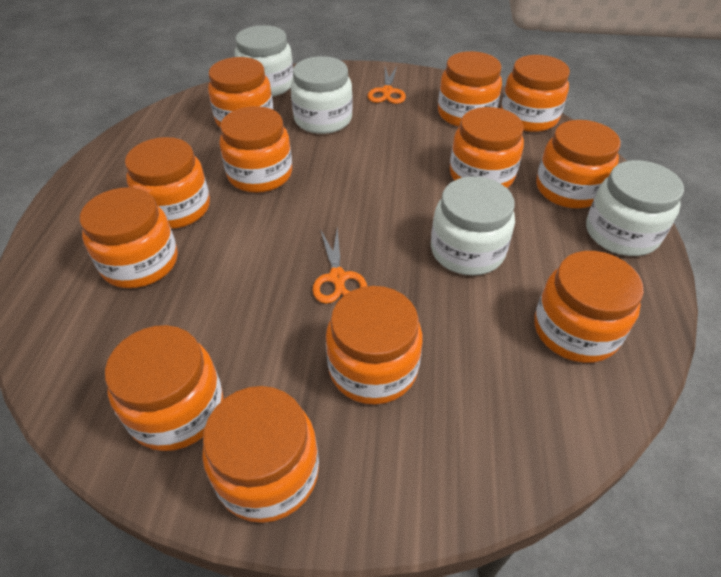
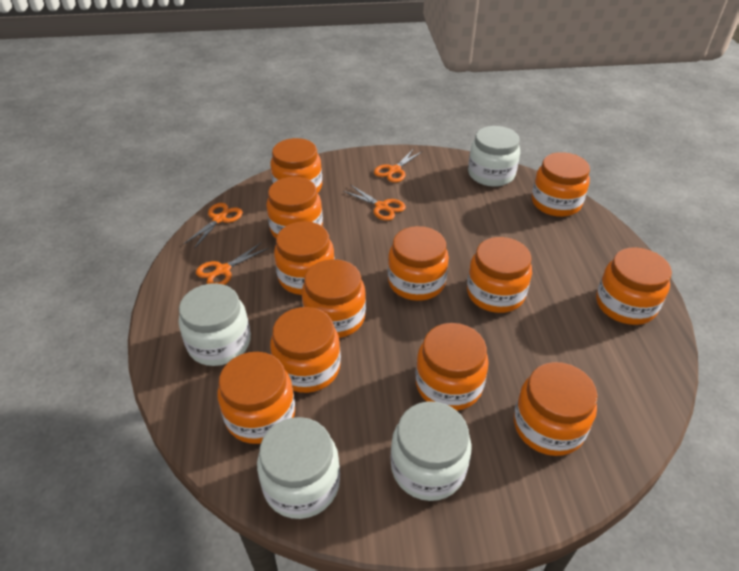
orange scissors: [312,227,367,304] [368,66,406,104] = 2 -> [184,203,243,249] [196,242,269,285] [343,185,406,221] [374,148,423,183] = 4

